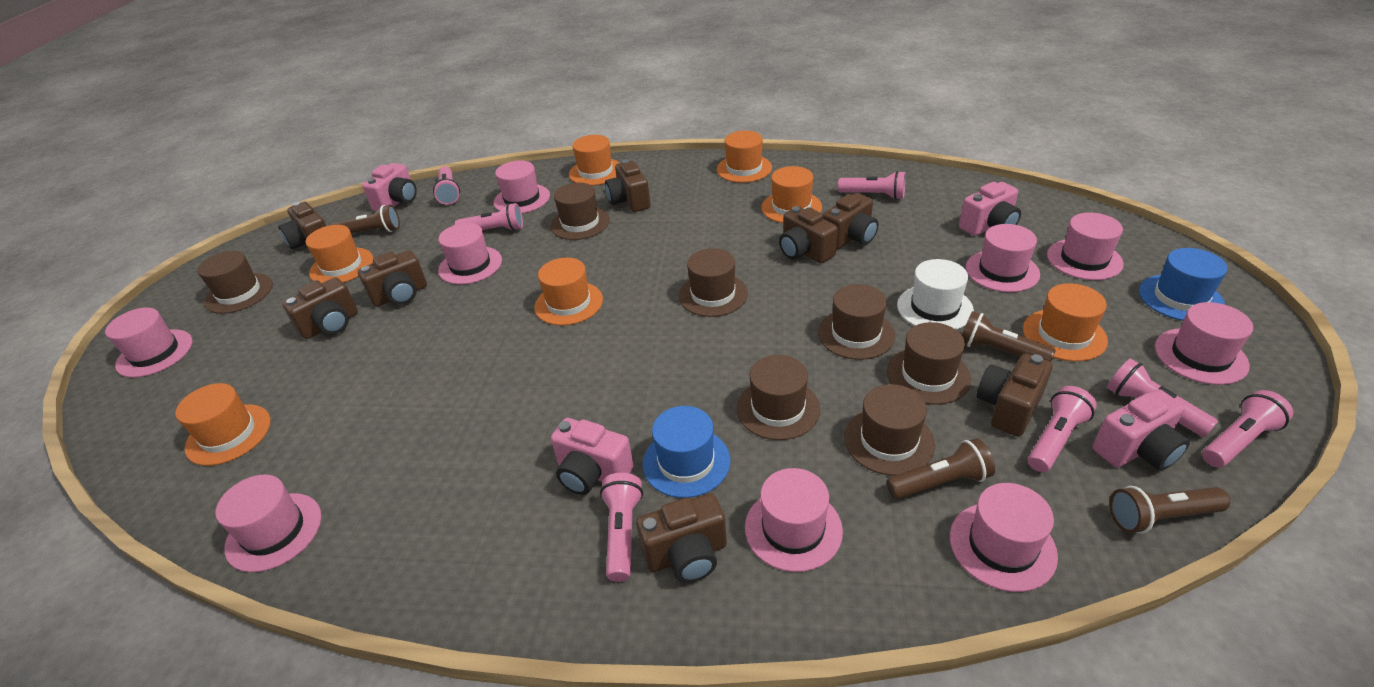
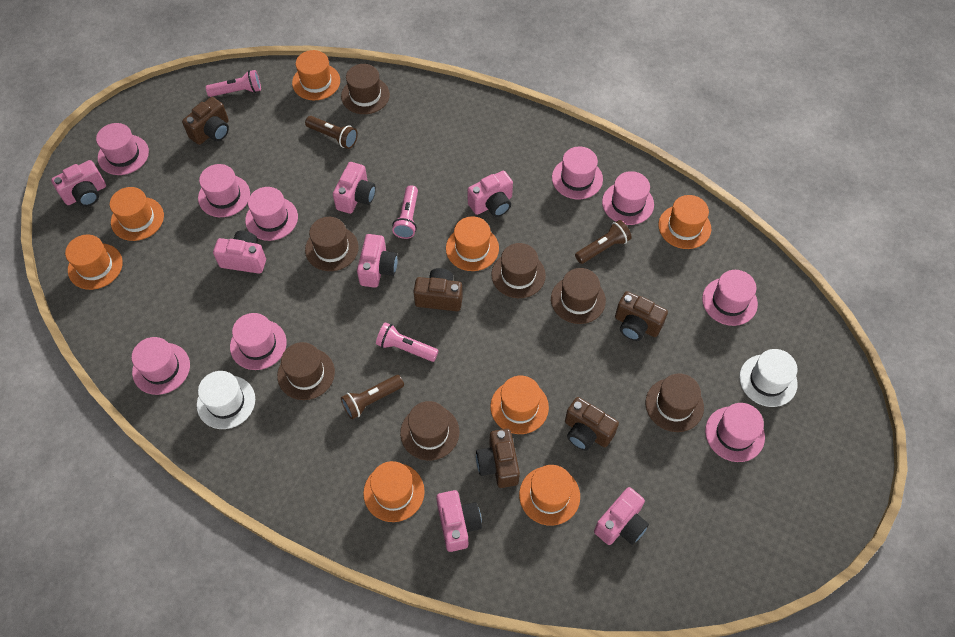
blue hat: [642,406,730,498] [1139,248,1228,321] = 2 -> none = 0
brown camera: [278,202,326,249] [283,277,358,339] [358,250,427,307] [605,159,651,212] [636,493,727,583] [779,206,838,264] [823,193,879,250] [977,353,1053,437] = 8 -> [182,97,229,145] [413,268,463,311] [476,429,520,488] [565,397,619,451] [615,291,668,341] = 5
brown flashlight: [331,205,400,234] [887,438,995,499] [962,311,1056,362] [1110,486,1230,534] = 4 -> [305,116,358,149] [341,375,404,419] [575,220,632,264] = 3
orange hat: [175,383,271,466] [306,225,373,283] [534,258,603,326] [569,135,619,186] [717,131,772,183] [761,166,822,223] [1023,283,1108,361] = 7 -> [65,234,123,290] [110,187,164,241] [292,50,340,100] [363,461,425,522] [446,216,499,271] [490,376,549,434] [519,465,580,526] [658,195,711,249] = 8
pink camera: [362,163,417,211] [551,418,633,495] [959,182,1021,236] [1093,389,1190,470] = 4 -> [51,160,106,207] [213,230,266,274] [333,162,376,214] [357,234,398,288] [436,490,482,552] [467,171,513,217] [594,487,649,545] = 7
pink flashlight: [433,166,460,205] [455,203,523,231] [600,473,643,582] [838,171,906,200] [1028,386,1097,472] [1107,358,1218,437] [1202,390,1293,468] = 7 -> [206,70,261,97] [376,322,439,362] [392,185,418,239] = 3
white hat: [897,259,974,330] = 1 -> [197,371,255,429] [739,349,798,407] = 2

